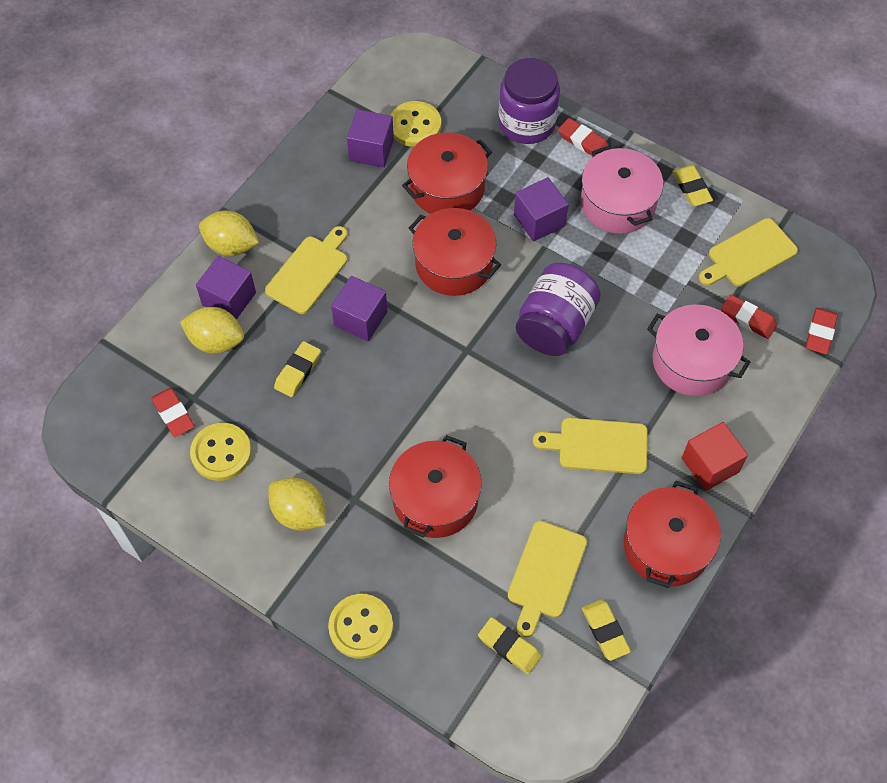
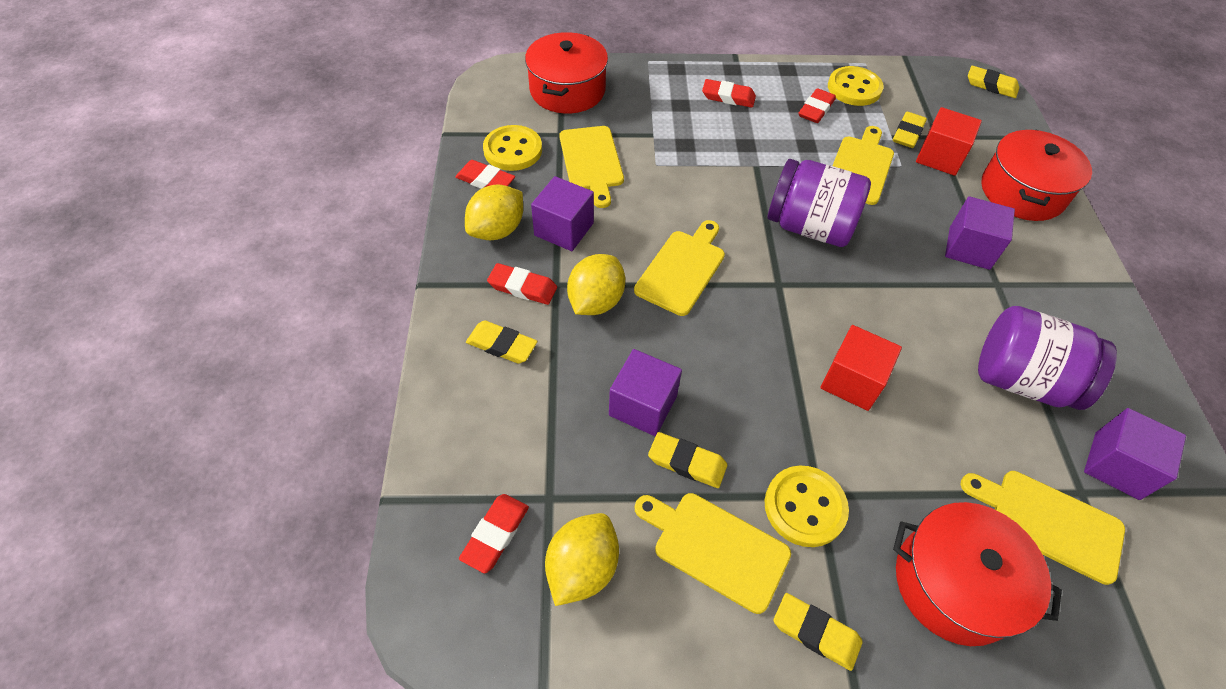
pink pot: [580,145,663,234] [647,304,750,396] = 2 -> none = 0
red cube: [682,422,748,491] = 1 -> [820,325,902,411] [916,107,982,176] = 2
red eraser: [151,388,195,437] [558,118,609,156] [721,294,777,339] [806,308,838,355] = 4 -> [455,160,515,189] [459,494,529,573] [487,263,557,305] [702,79,756,108] [798,88,836,123] = 5
red pot: [389,435,482,538] [402,132,492,214] [409,208,501,296] [624,481,721,588] = 4 -> [525,32,608,114] [893,502,1062,646] [981,129,1092,221] = 3
yellow cutting board: [265,226,347,314] [508,521,587,638] [533,418,648,474] [699,218,798,287] = 4 -> [559,126,624,208] [634,220,725,316] [635,493,791,614] [832,126,894,205] [961,471,1125,585] = 5
yellow eraser: [274,341,321,397] [478,617,542,674] [582,599,631,661] [673,165,713,206] = 4 -> [466,320,537,364] [648,432,727,488] [773,593,863,671] [893,112,927,148] [968,66,1019,98] = 5

